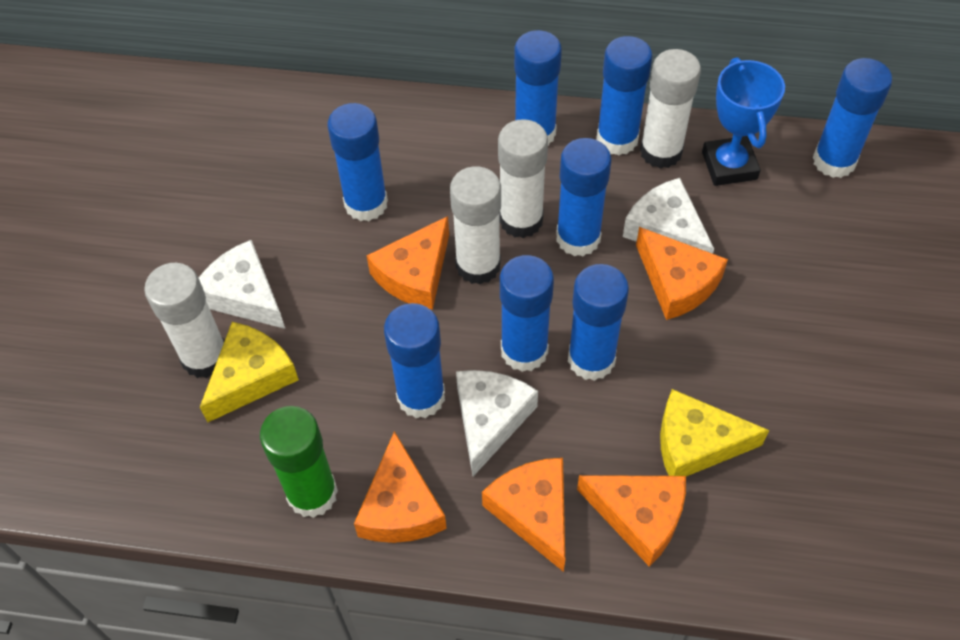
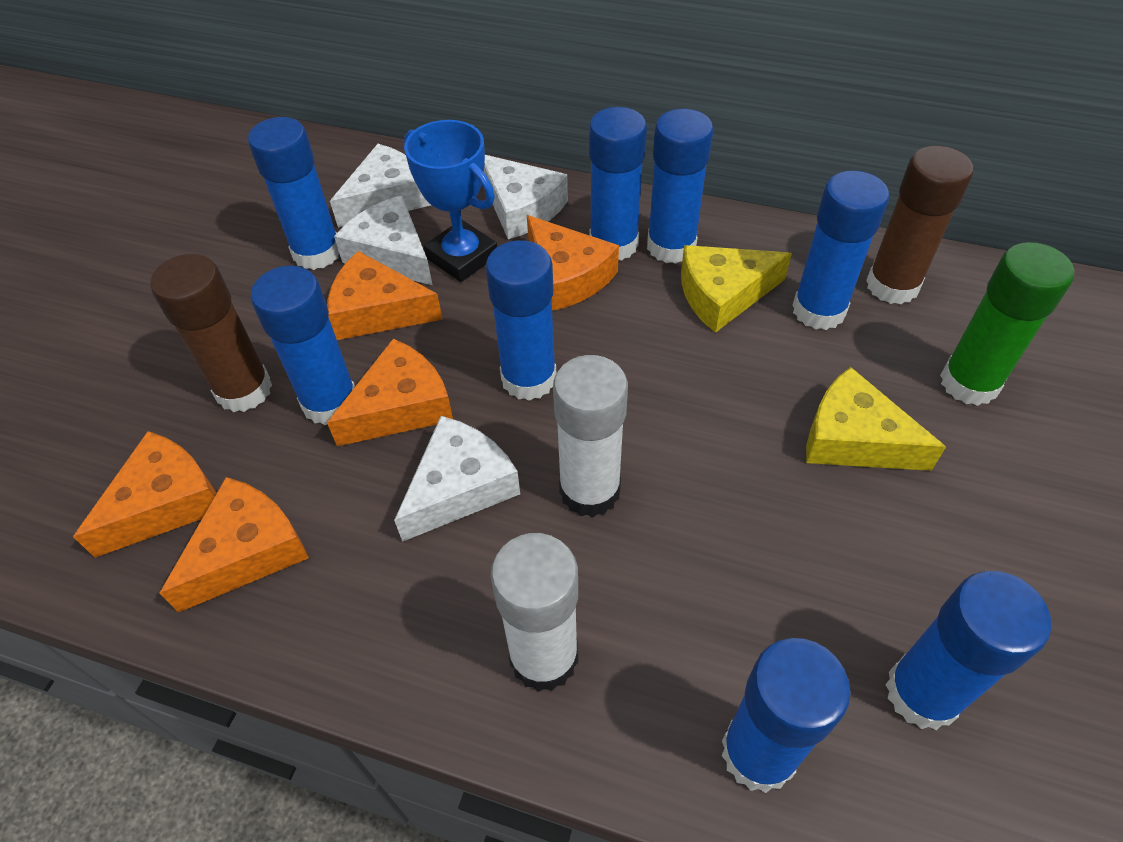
brown glue stick: none = 0 -> [150,254,272,412] [866,146,973,304] = 2
white cheese: [199,240,285,329] [456,370,538,476] [623,178,714,254] = 3 -> [330,144,431,228] [334,195,432,285] [394,416,520,542] [484,155,568,239] = 4
white glue stick: [144,263,224,378] [450,166,501,285] [498,119,548,238] [640,49,701,169] = 4 -> [491,533,578,692] [553,355,628,517] = 2

